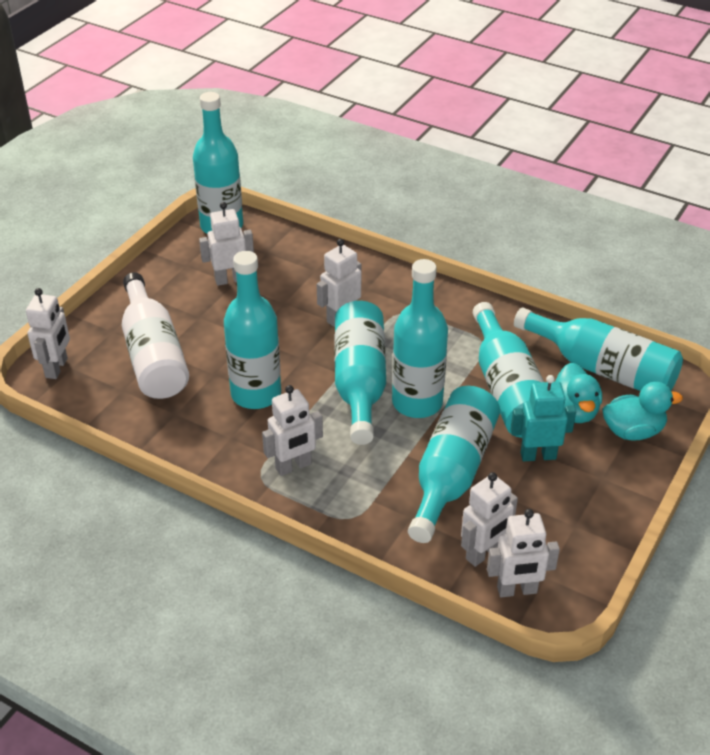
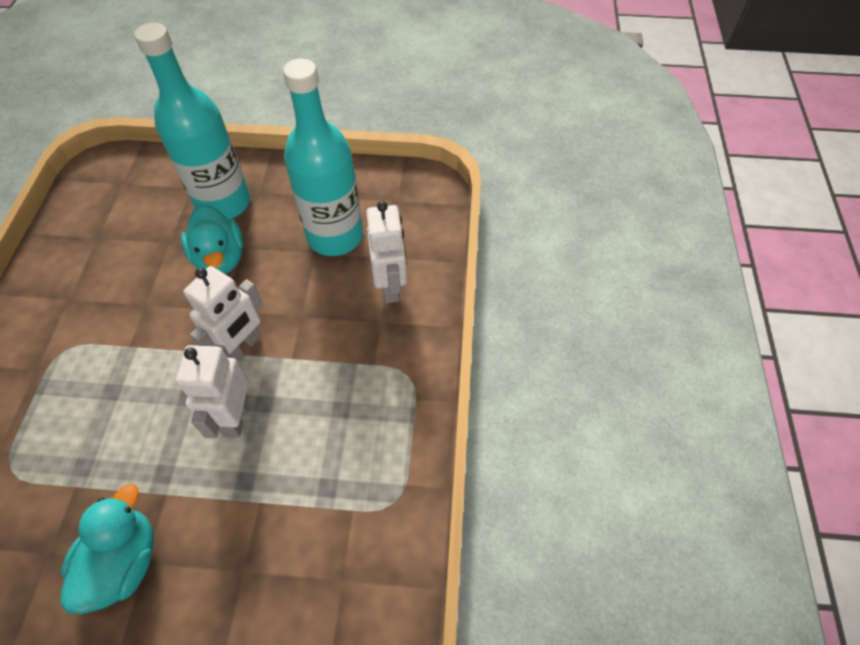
turquoise bottle: [193,92,243,234] [224,251,281,409] [335,301,386,445] [392,259,448,418] [408,386,500,543] [473,302,544,438] [514,307,683,391] = 7 -> [134,23,250,220] [283,58,363,256] = 2
turquoise robot: [510,375,576,461] = 1 -> none = 0
white bottle: [122,272,189,399] = 1 -> none = 0
white robot: [26,288,70,379] [199,202,254,286] [262,385,323,476] [317,239,362,327] [461,472,518,567] [487,509,560,597] = 6 -> [176,345,249,438] [183,266,263,361] [366,201,407,303] = 3

